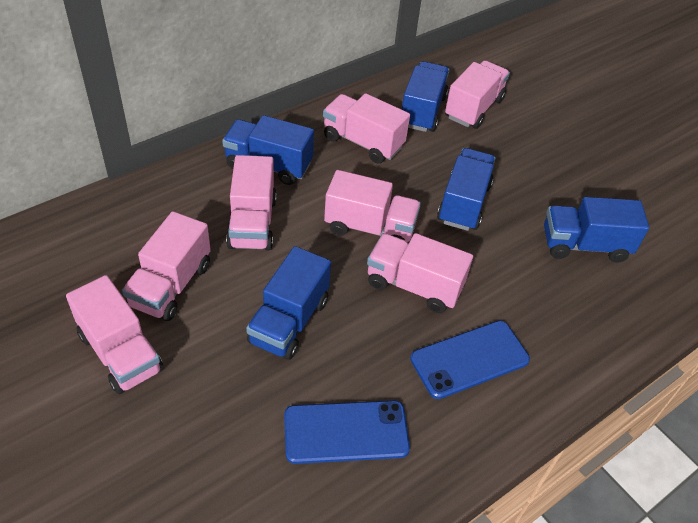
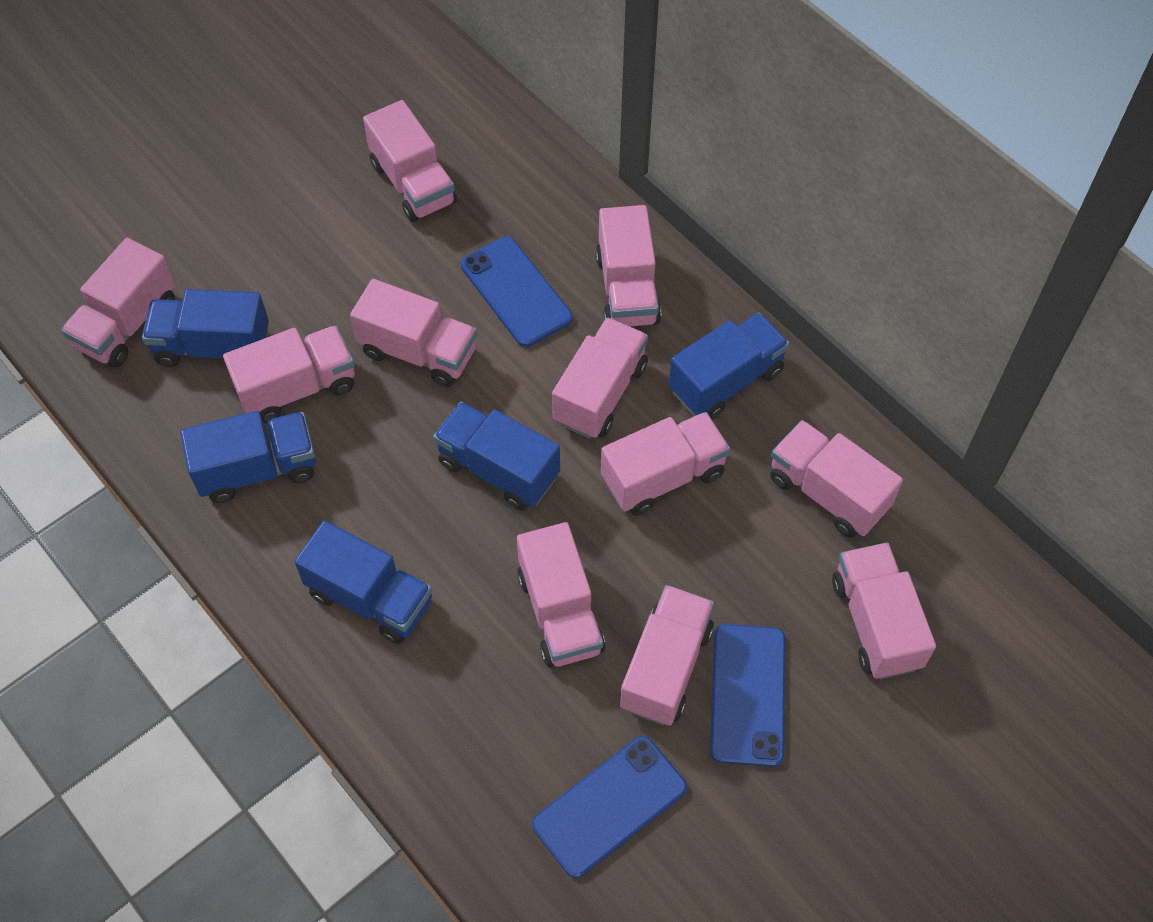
blue phone: [284,401,410,464] [410,321,530,399] = 2 -> [461,236,573,347] [532,736,687,878] [710,624,786,767] = 3
pink truck: [66,275,164,394] [122,211,211,321] [226,155,277,250] [323,93,410,164] [324,170,421,242] [367,233,473,313] [445,60,510,129] = 7 -> [61,238,175,367] [223,326,355,423] [350,279,477,387] [363,100,457,222] [517,522,605,667] [552,317,648,439] [596,205,661,326] [601,412,730,516] [620,585,714,726] [770,420,903,538] [832,542,936,679] = 11

